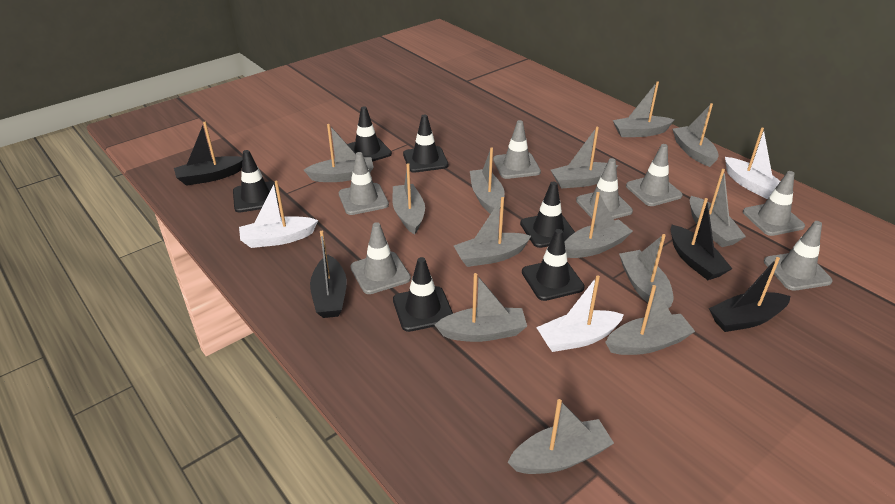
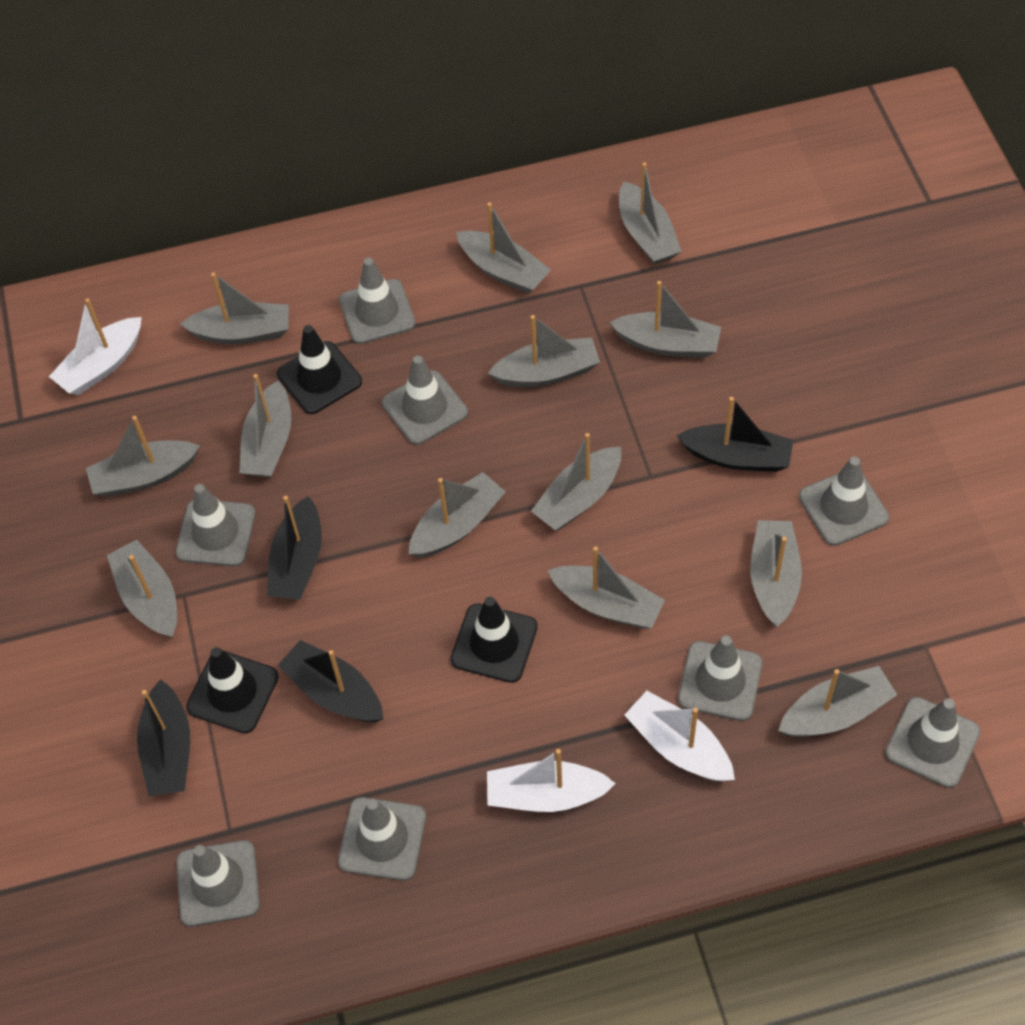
black traffic cone: [233,150,279,212] [347,106,392,162] [393,257,453,332] [403,115,448,173] [520,181,575,248] [522,229,585,301] = 6 -> [186,647,279,733] [277,325,362,414] [451,597,538,683] = 3
grey traffic cone: [339,152,389,215] [350,222,411,294] [493,120,541,179] [576,158,633,219] [626,144,683,206] [743,171,805,236] [764,221,832,291] = 7 -> [175,484,256,566] [176,840,260,926] [338,797,426,881] [339,258,416,344] [382,355,468,445] [678,635,763,721] [799,457,889,546] [885,697,980,788] = 8

